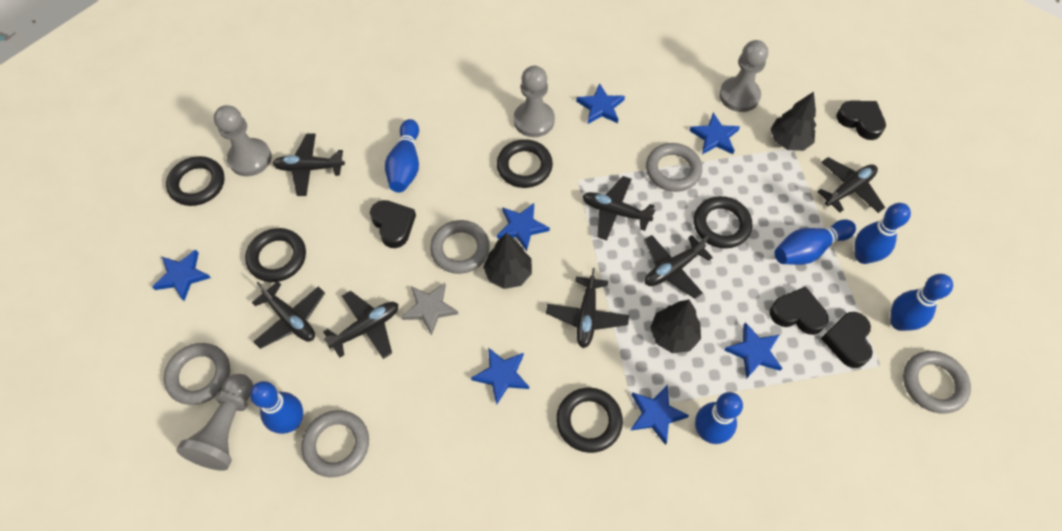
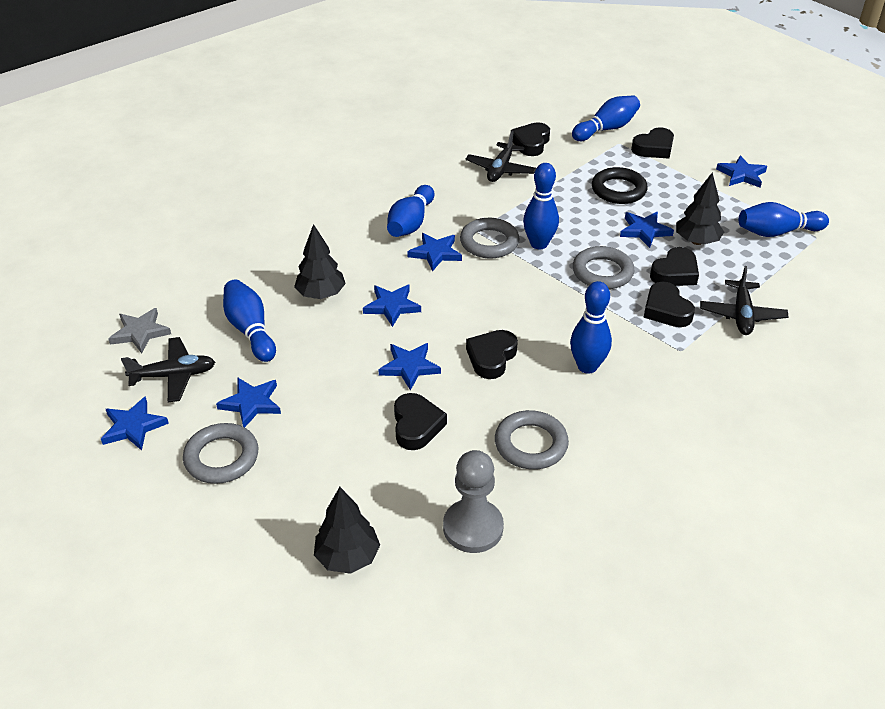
black heart: [370,200,416,248] [770,286,829,335] [821,312,873,368] [836,101,886,140] = 4 -> [394,393,447,450] [466,330,518,379] [511,122,550,156] [631,127,674,159] [643,282,695,327] [650,247,699,286] = 6
black plane: [252,281,325,349] [272,133,345,196] [323,291,398,359] [546,268,629,348] [583,176,655,241] [644,235,713,299] [817,157,885,213] = 7 -> [121,337,215,403] [465,130,536,182] [700,266,789,335] = 3
black ring: [166,156,225,206] [245,228,306,282] [497,139,553,188] [556,387,623,453] [694,196,752,249] = 5 -> [592,167,648,204] = 1
grey pawn: [176,374,253,471] [214,105,272,176] [514,66,555,137] [719,40,768,112] = 4 -> [443,450,504,553] = 1
grey ring: [164,343,230,405] [301,410,369,477] [430,220,490,274] [646,143,702,192] [903,351,971,413] = 5 -> [183,423,258,484] [460,218,519,258] [495,410,569,470] [573,246,634,289] = 4

